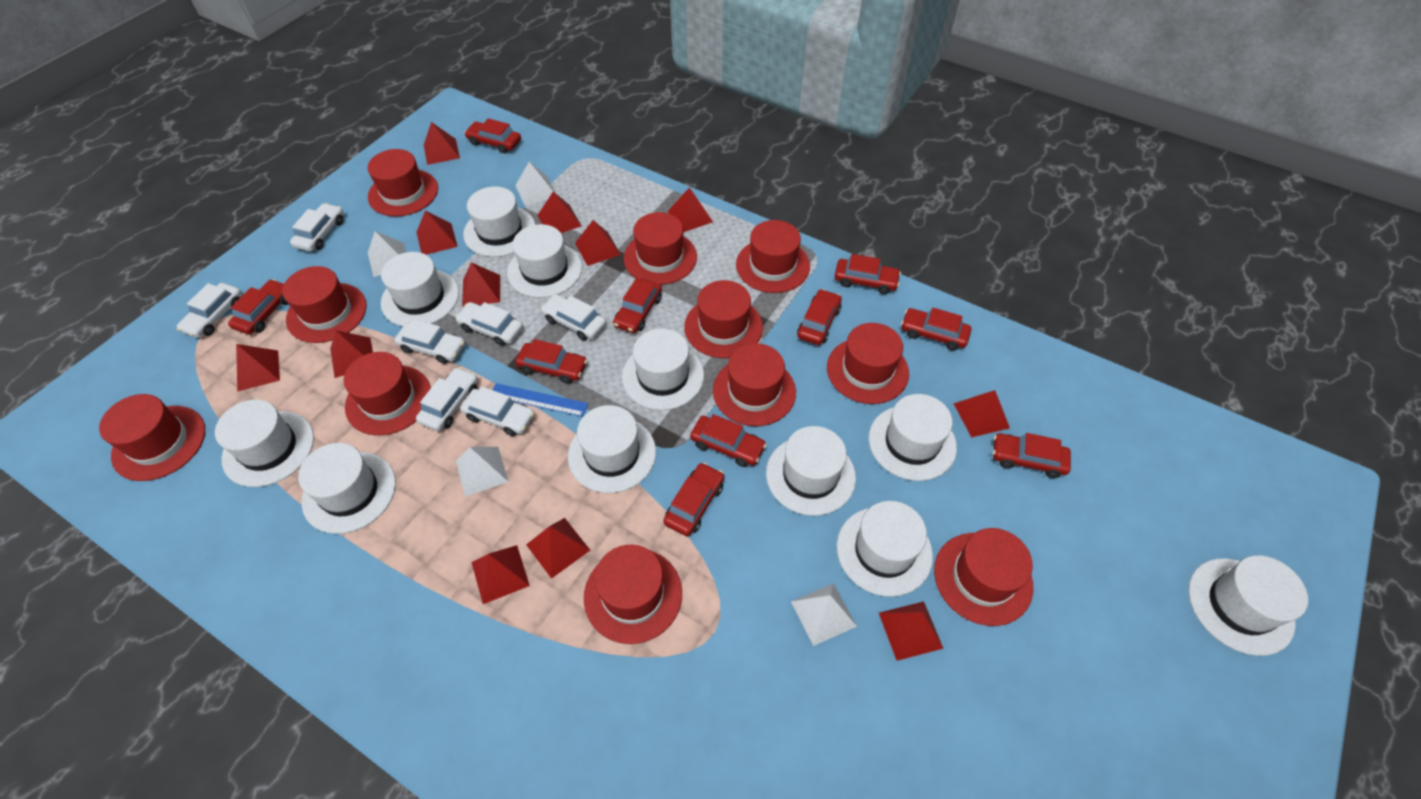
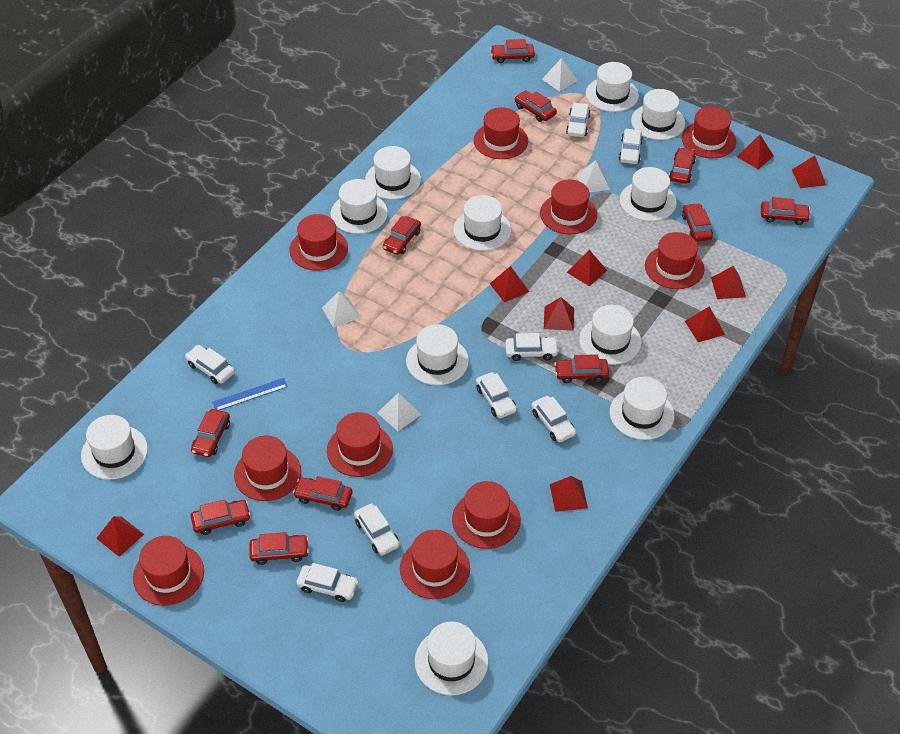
red car: [228,279,288,335] [464,118,521,153] [515,339,587,384] [613,279,662,333] [663,463,724,536] [690,414,767,467] [797,289,842,345] [835,254,901,294] [901,308,971,350] [993,433,1071,478] = 10 -> [191,409,230,457] [191,500,251,535] [249,532,309,565] [293,476,352,511] [383,216,421,255] [490,39,535,63] [515,90,557,122] [555,354,609,383] [669,147,696,184] [682,203,713,242] [761,197,811,225] = 11
red hat: [99,394,205,481] [282,266,367,343] [344,352,431,435] [368,149,438,217] [584,545,682,644] [624,212,697,285] [684,280,763,358] [713,343,796,426] [736,220,810,293] [827,323,909,404] [934,528,1033,626] = 11 -> [133,536,204,606] [234,436,301,501] [289,214,348,271] [327,412,393,477] [400,530,470,599] [452,481,521,549] [474,107,528,159] [540,180,597,234] [645,232,704,289] [682,106,737,158] = 10
red pyramid: [236,344,280,392] [330,330,373,378] [416,210,458,255] [424,122,460,165] [462,262,500,307] [471,545,530,604] [526,518,590,579] [537,192,581,233] [575,220,621,266] [668,187,713,232] [879,601,944,661] [953,390,1010,437] = 12 -> [96,516,144,557] [490,266,529,302] [544,297,574,331] [550,476,588,512] [567,250,607,287] [685,306,725,342] [711,266,746,299] [736,135,774,169] [792,156,826,188] = 9
white car: [177,283,242,338] [290,203,344,251] [394,319,465,364] [416,367,478,431] [455,302,523,346] [461,386,534,436] [541,294,606,341] = 7 -> [185,345,235,384] [296,563,359,602] [354,503,400,555] [476,372,517,418] [505,333,559,361] [532,396,576,442] [566,103,591,137] [619,129,643,164] = 8

